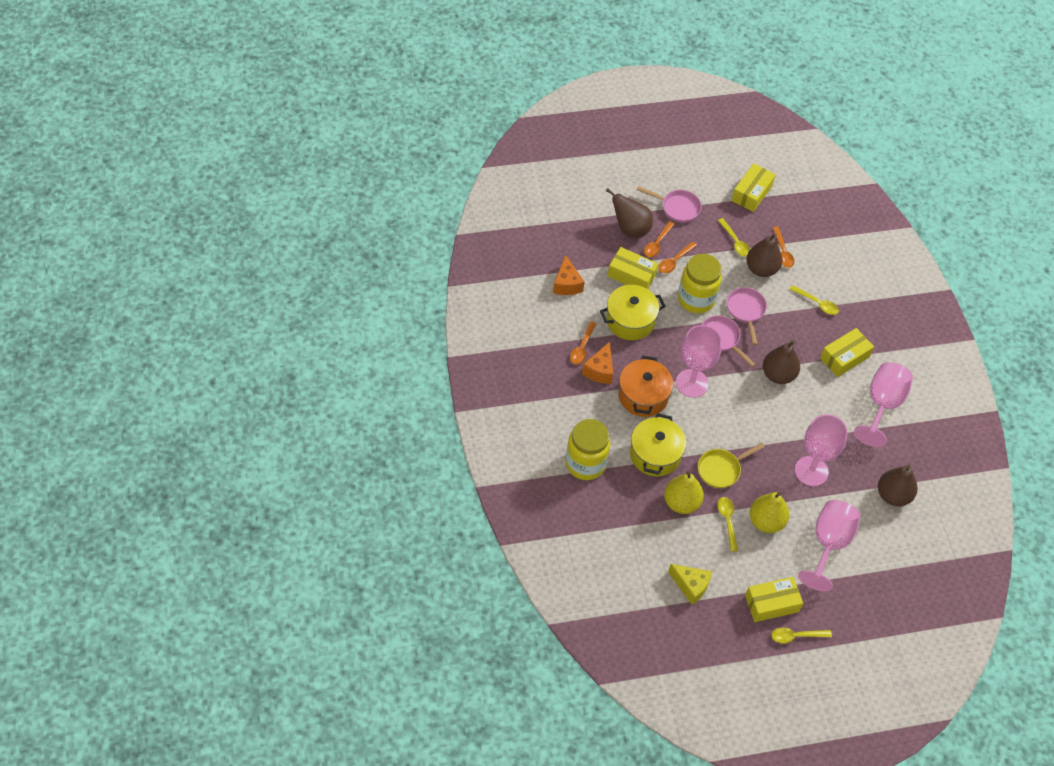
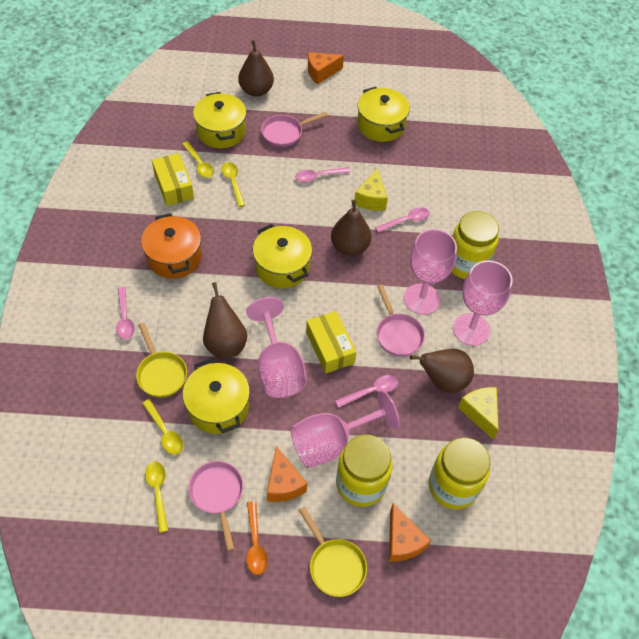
orange cheese: [553,255,585,295] [582,342,613,384] = 2 -> [267,446,307,502] [308,52,344,84] [389,504,431,562] = 3
orange spoon: [570,322,596,364] [644,221,675,257] [658,242,697,273] [772,226,794,268] = 4 -> [246,501,268,575] = 1
pink spoon: none = 0 -> [116,287,135,339] [295,167,351,182] [335,375,398,408] [375,207,430,233] = 4
yellow box: [608,247,659,289] [731,163,776,212] [745,577,803,622] [820,328,874,377] = 4 -> [152,153,194,206] [306,311,356,374] = 2
yellow cheese: [668,564,712,605] = 1 -> [354,168,388,211] [458,387,499,440] = 2
yellow jar: [566,419,610,480] [678,254,722,313] = 2 -> [336,435,393,507] [429,437,491,509] [452,211,499,279] = 3
yellow pan: [698,443,765,488] = 1 -> [136,323,187,397] [299,506,367,597] = 2
yellow pear: [664,471,704,514] [749,492,789,533] = 2 -> none = 0
yellow pot: [600,285,666,340] [630,413,686,476] = 2 -> [183,359,250,434] [193,92,247,148] [253,224,312,288] [357,87,410,142] = 4

